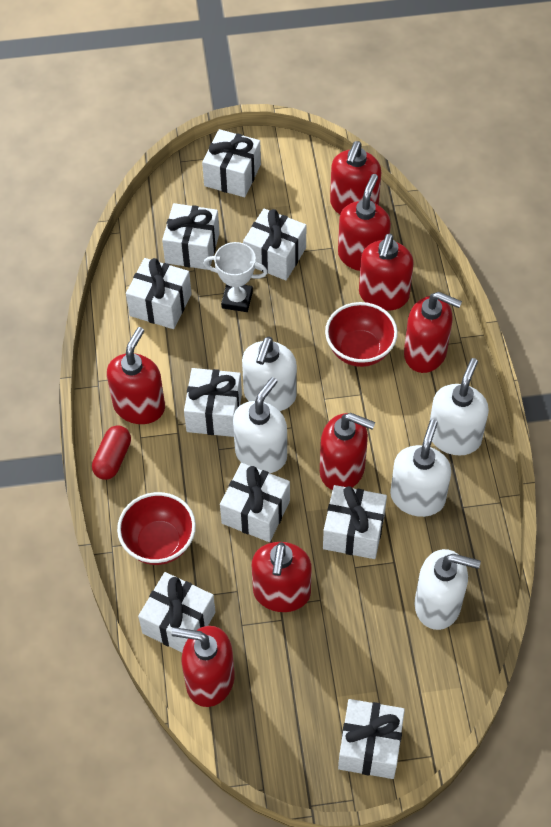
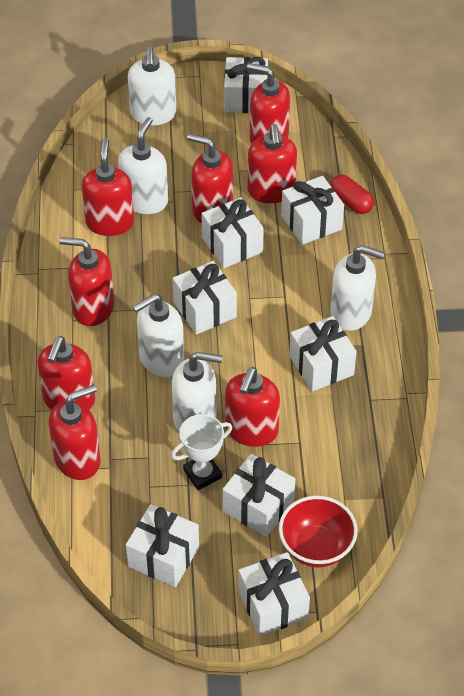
red bowl: [117,492,196,565] [325,302,398,367] = 2 -> [279,496,357,568] = 1
white gift: [126,258,192,329] [138,572,215,652] [162,203,220,270] [184,368,242,437] [202,129,261,197] [220,463,290,542] [243,208,306,280] [323,485,387,559] [338,699,405,779] = 9 -> [126,504,199,587] [173,261,237,335] [201,197,264,268] [222,454,295,537] [224,57,268,113] [238,552,310,637] [281,176,344,245] [289,316,357,392] = 8

